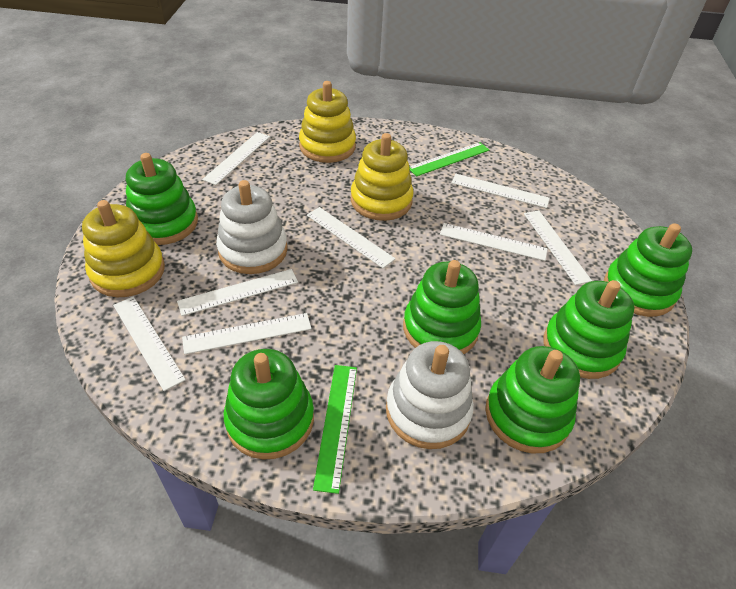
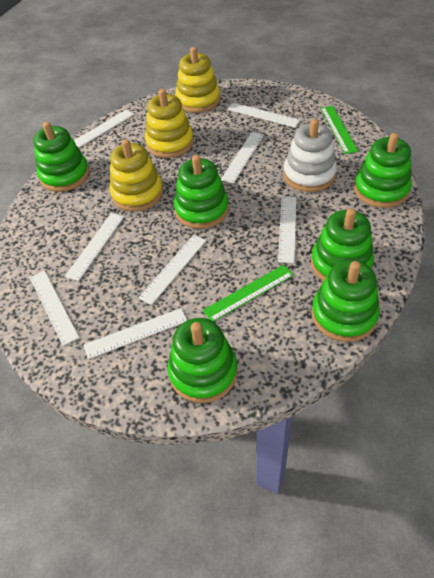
white stacking toy: [216,180,288,274] [386,341,474,449] = 2 -> [283,119,337,192] = 1

